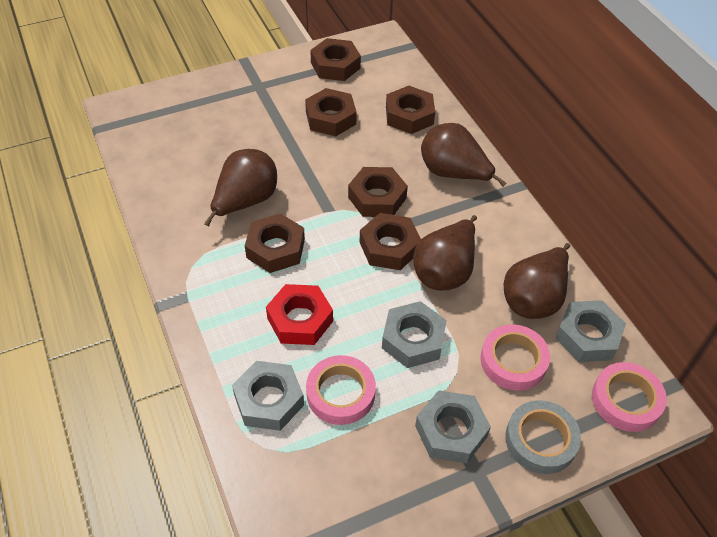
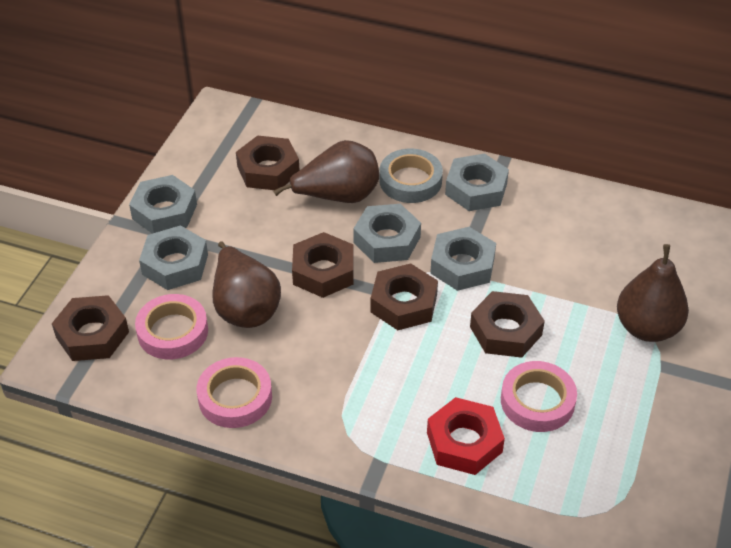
brown nut: [245,213,305,273] [305,88,357,136] [310,38,361,81] [348,167,408,217] [360,213,421,270] [386,86,435,134] = 6 -> [52,295,129,361] [236,135,300,190] [292,232,354,298] [371,263,438,330] [470,291,545,358] = 5
brown pear: [204,149,277,227] [413,215,477,291] [421,123,507,187] [504,243,570,319] = 4 -> [213,241,281,328] [273,140,379,203] [617,244,689,342] = 3
grey nut: [232,361,304,431] [382,301,447,368] [415,390,491,463] [556,300,626,362] = 4 -> [129,175,197,234] [139,225,208,290] [353,204,421,263] [430,227,496,291] [445,153,509,211] = 5

